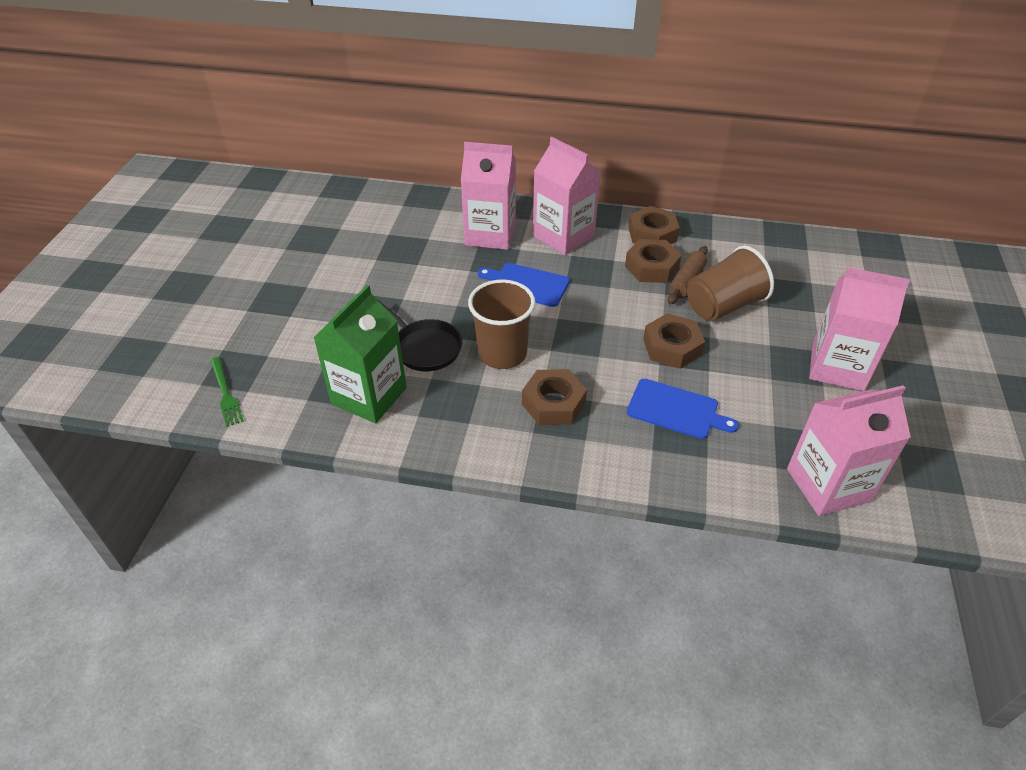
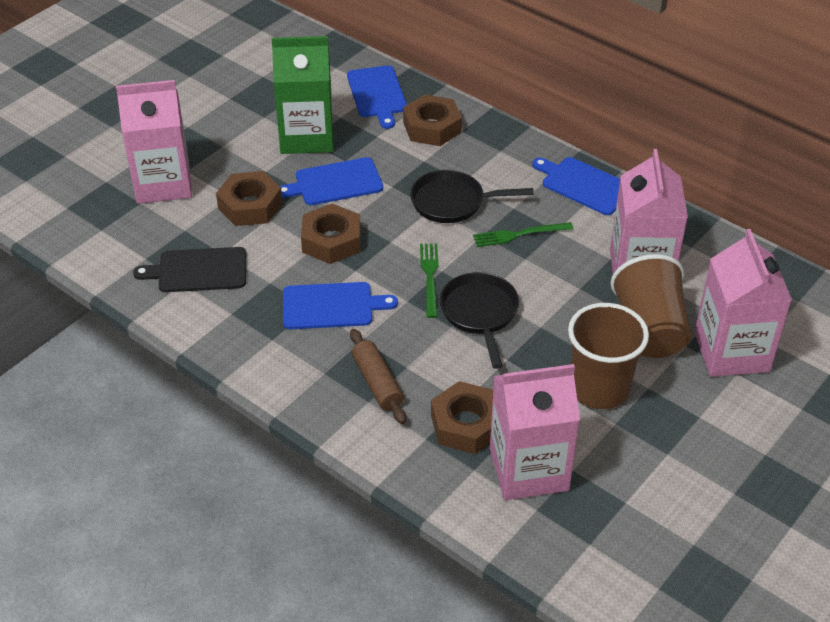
black cutting board: none = 0 -> [133,247,246,292] = 1
black pan: [378,300,462,371] = 1 -> [410,170,534,223] [440,272,519,369] = 2
blue cutting board: [478,263,570,307] [627,379,739,439] = 2 -> [280,157,383,205] [283,282,398,329] [347,65,407,129] [532,157,620,215] = 4
green fork: [210,357,244,427] = 1 -> [420,243,439,318] [473,222,574,247] = 2

